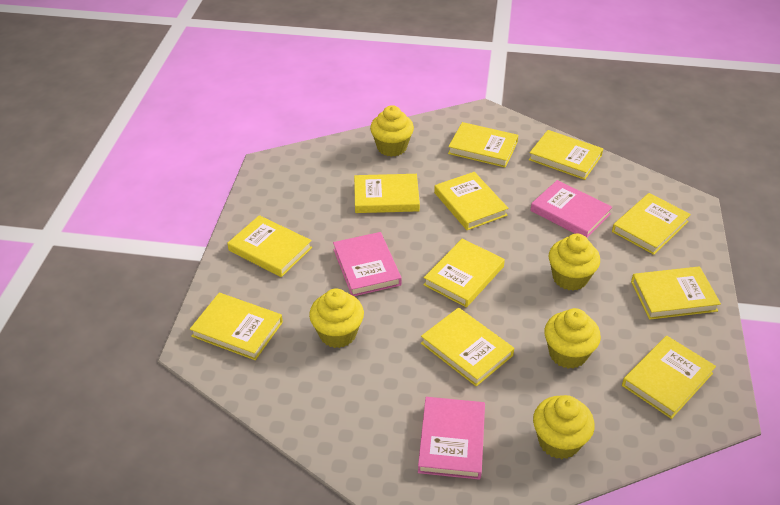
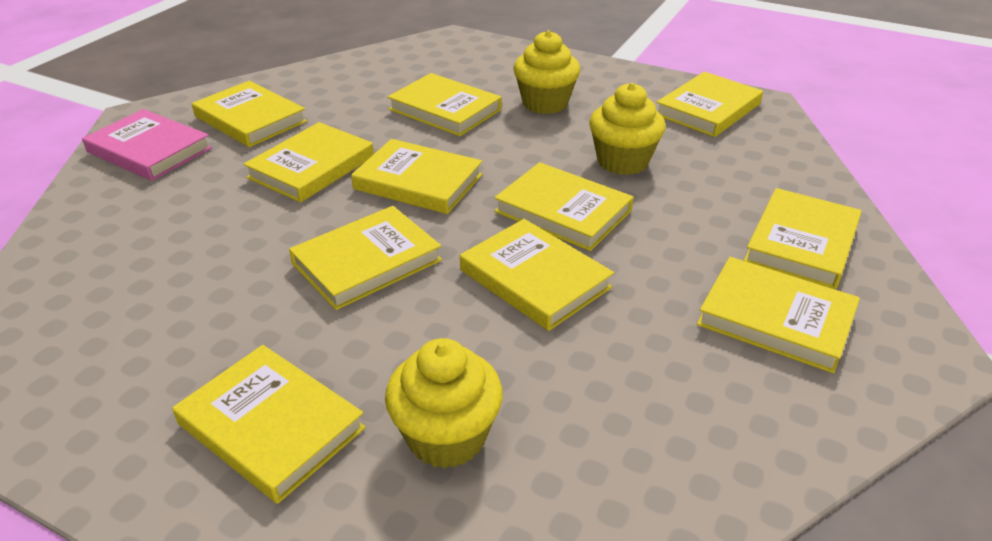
pink book: [333,232,402,296] [418,397,485,480] [530,180,612,238] = 3 -> [82,109,212,181] = 1
yellow cupcake: [309,289,364,348] [370,105,414,157] [533,395,595,459] [544,308,601,369] [549,234,600,291] = 5 -> [385,338,503,469] [513,30,580,114] [589,83,665,175] = 3

